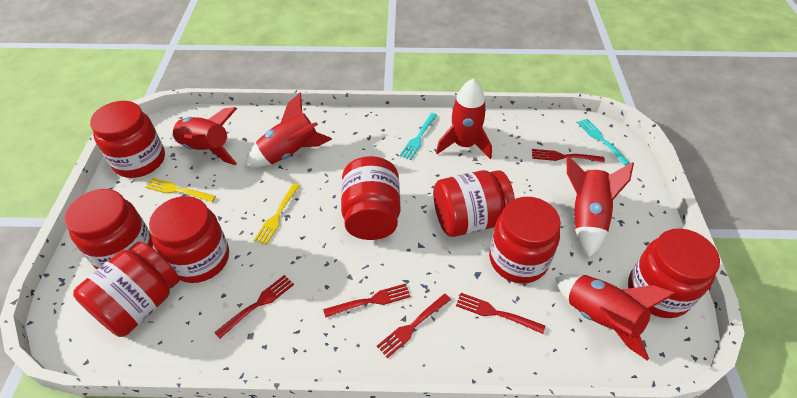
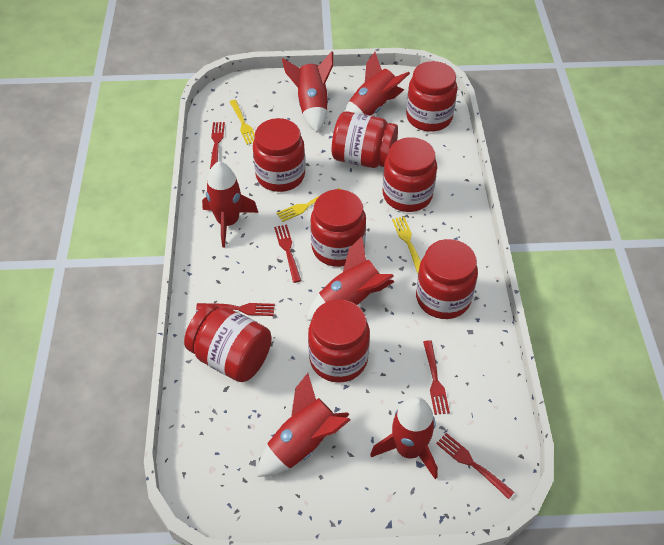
red rocket: [170,107,237,165] [245,93,332,167] [436,78,492,159] [555,274,676,361] [566,156,634,258] = 5 -> [202,161,258,247] [257,373,350,477] [282,51,333,133] [307,236,394,321] [344,52,410,116] [370,397,438,479] = 6
turquoise fork: [400,113,438,160] [577,119,630,166] = 2 -> none = 0
yellow fork: [145,177,216,202] [254,183,300,245] = 2 -> [230,100,255,145] [277,188,340,222] [392,217,421,274] = 3

